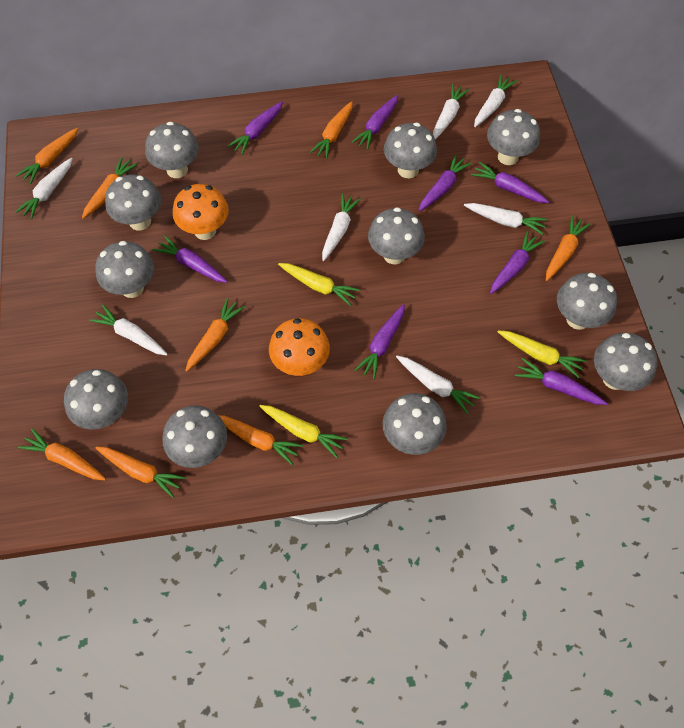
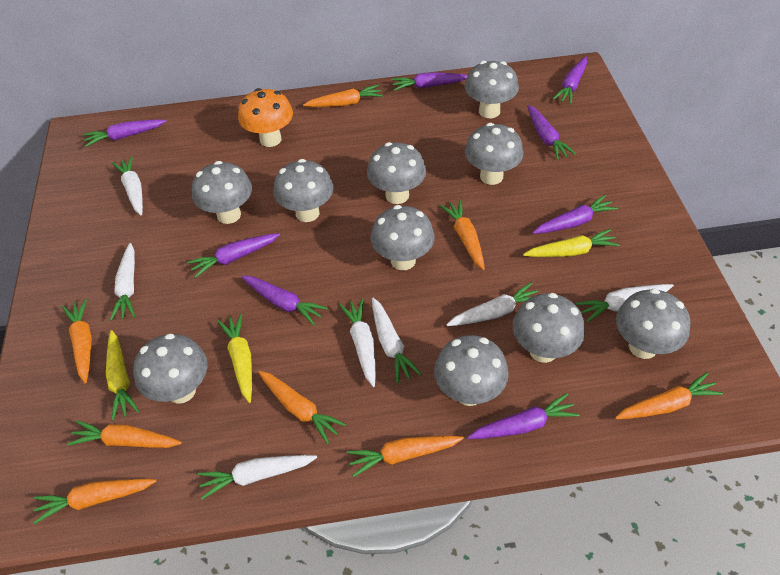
grey mushroom: [64,369,128,430] [95,241,154,298] [105,174,161,230] [145,122,199,178] [162,405,227,468] [368,207,425,264] [383,393,447,455] [384,123,437,178] [487,109,540,165] [557,273,617,330] [594,333,657,391] = 11 -> [133,333,207,404] [192,161,252,224] [273,159,334,222] [367,142,426,204] [370,205,435,270] [434,335,509,406] [465,61,519,118] [465,123,524,185] [513,293,585,363] [616,289,690,359] = 10
orange mushroom: [173,184,229,240] [269,318,330,376] = 2 -> [238,88,293,147] = 1

